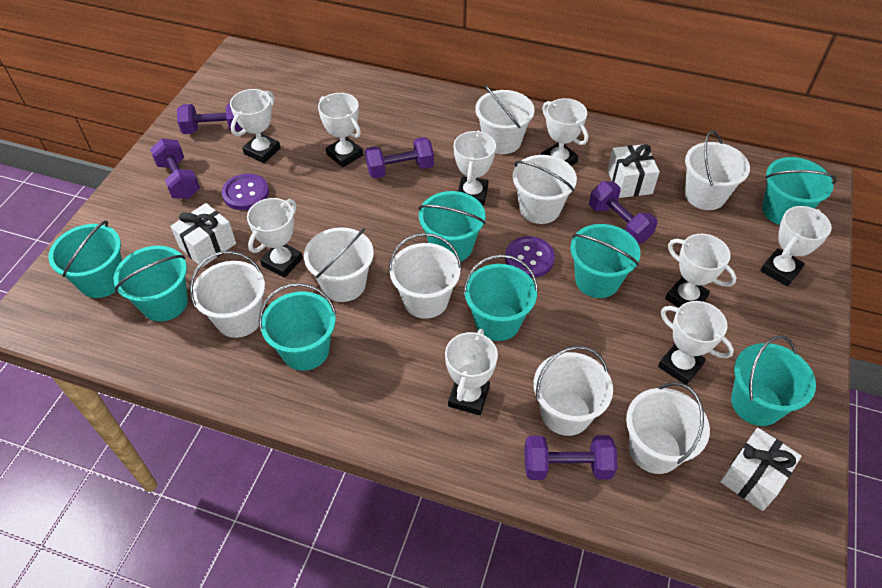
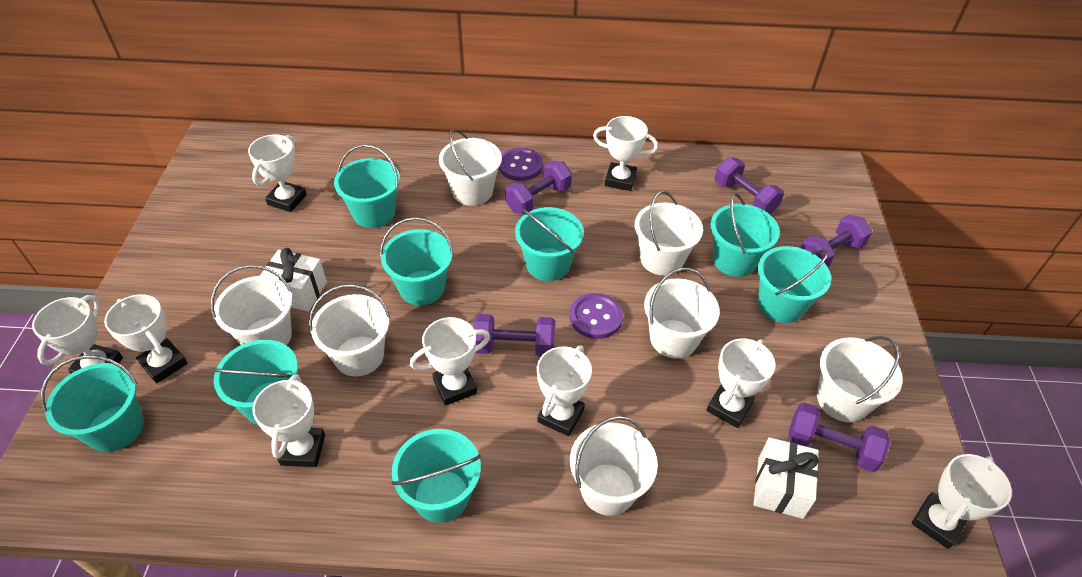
white bucket: [190,251,265,338] [304,227,374,302] [389,233,462,319] [475,85,535,154] [513,155,577,224] [534,346,613,436] [626,382,710,474] [685,131,750,210] = 8 -> [211,265,292,346] [309,284,390,377] [439,129,502,206] [570,416,658,516] [635,191,703,276] [644,268,720,359] [817,336,903,422] = 7
white gift: [170,203,236,267] [607,144,660,198] [720,428,802,511] = 3 -> [260,248,327,312] [753,437,819,519] = 2

